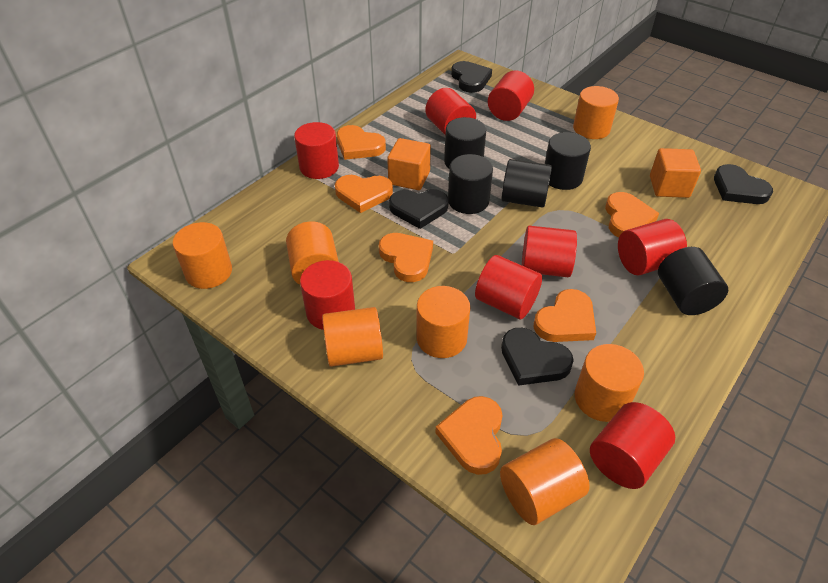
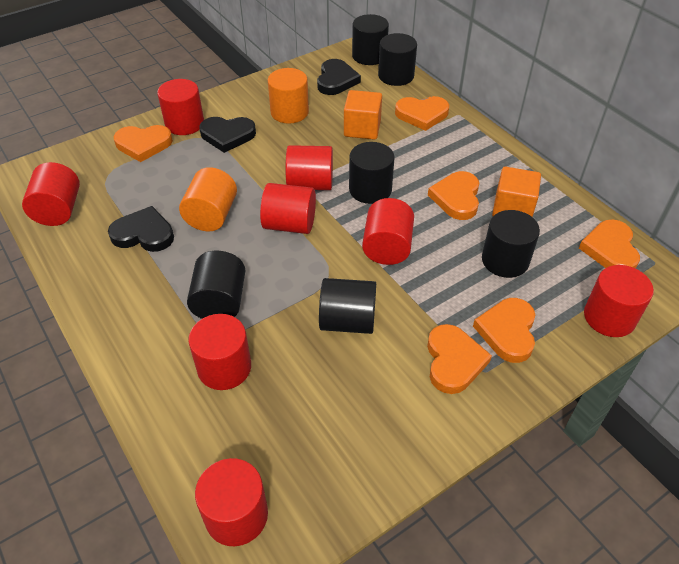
black cylinder: [444,117,486,168] [448,154,493,214] [501,159,552,208] [545,132,591,190] [658,247,728,315] = 5 -> [187,251,246,319] [319,278,376,334] [349,142,395,204] [352,14,389,65] [378,33,417,86] [482,210,540,278] = 6
black heart: [389,189,449,229] [451,61,492,93] [501,328,574,386] [714,164,773,204] = 4 -> [108,206,174,252] [199,117,256,153] [317,59,361,95] = 3
orange cylinder: [173,222,232,289] [286,221,339,284] [322,307,383,367] [416,286,470,358] [500,438,590,525] [573,86,619,139] [575,344,644,422] = 7 -> [179,167,237,231] [268,68,309,124] = 2

